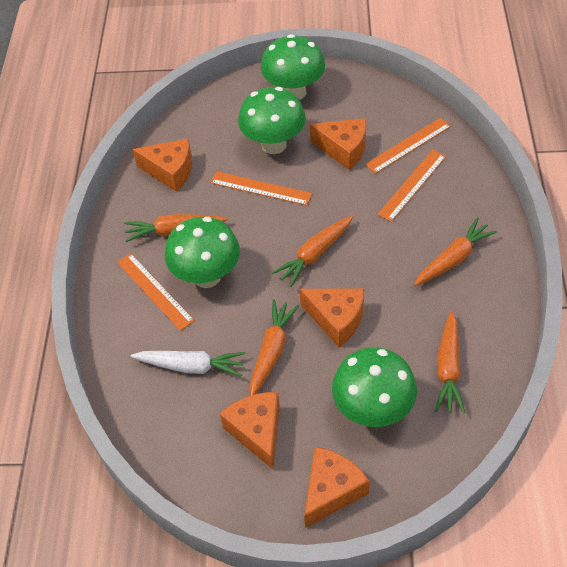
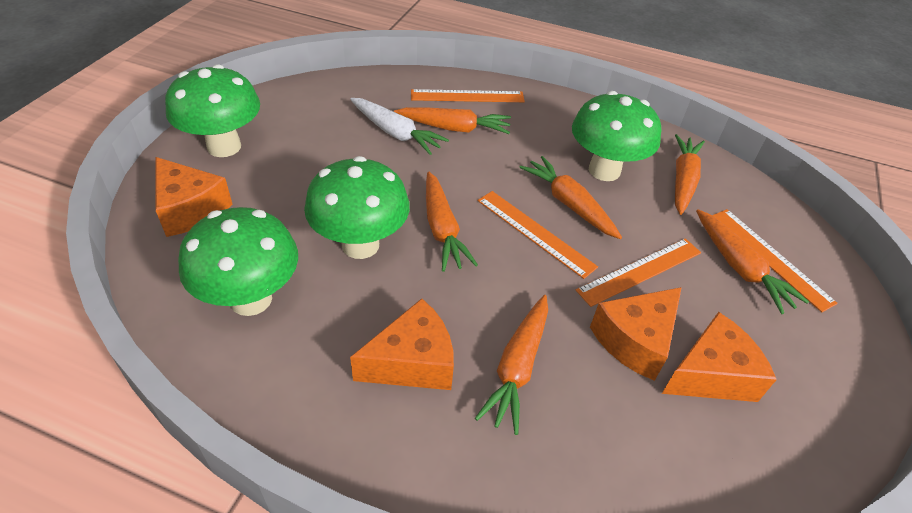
orange carrot: [124,214,228,242] [250,300,299,396] [272,215,353,287] [414,218,497,286] [435,311,465,414] = 5 -> [394,107,511,134] [426,172,478,272] [475,295,548,435] [519,156,622,239] [675,134,705,215] [696,209,809,314] = 6
orange cheese: [132,138,192,192] [220,392,280,469] [300,288,364,347] [304,447,370,528] [310,118,366,170] = 5 -> [155,157,233,237] [350,298,454,390] [590,287,682,381] [662,312,777,402] = 4

